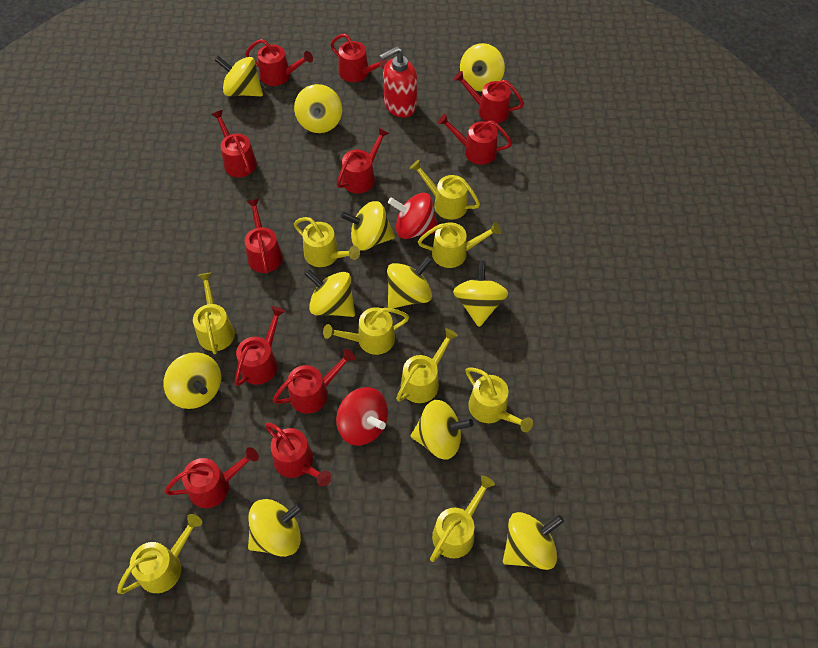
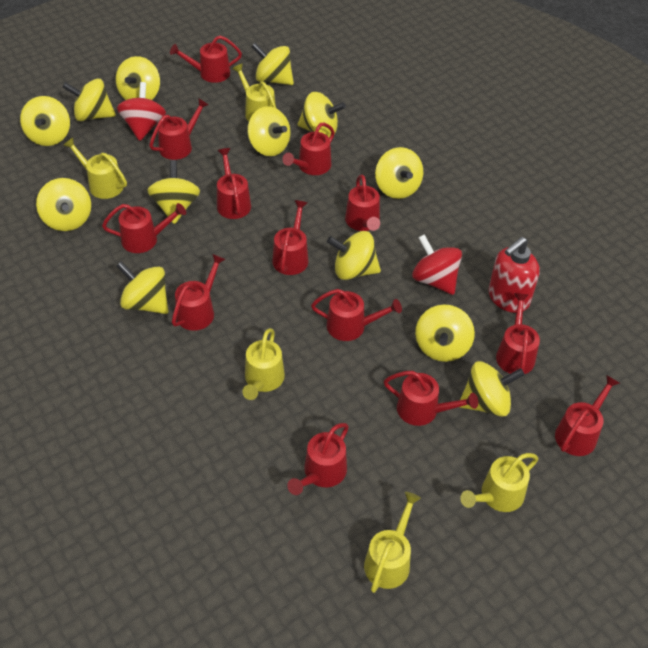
red watering can: [164,447,259,508] [211,110,257,177] [235,306,285,386] [245,39,313,86] [245,199,283,273] [265,422,331,487] [273,349,356,414] [330,34,388,82] [337,127,389,193] [438,114,512,165] [454,71,524,123] = 11 -> [102,203,186,253] [149,98,209,160] [170,36,242,83] [172,254,226,331] [217,148,251,219] [272,200,309,275] [283,123,335,175] [287,423,349,495] [311,289,402,341] [345,175,380,231] [384,371,478,426] [496,293,540,374] [555,375,620,456] = 13
yellow spinning top: [163,352,221,409] [215,56,263,96] [248,499,303,557] [294,84,342,133] [304,269,355,317] [341,201,395,251] [387,256,433,308] [411,400,473,460] [453,260,508,327] [460,43,505,92] [503,512,564,570] = 11 -> [20,96,70,146] [36,178,91,231] [62,79,116,121] [116,56,160,100] [116,261,168,314] [147,160,200,224] [247,106,290,156] [251,43,294,85] [298,92,346,138] [327,231,381,280] [375,147,423,199] [415,305,475,362] [460,361,525,417] = 13
yellow watering can: [117,514,202,594] [193,273,235,354] [294,217,360,267] [323,307,409,355] [396,328,458,403] [410,160,480,220] [418,222,501,268] [430,476,495,562] [466,367,533,432] = 9 -> [63,138,127,199] [232,64,277,121] [242,328,285,400] [364,492,421,593] [460,453,538,512] = 5

